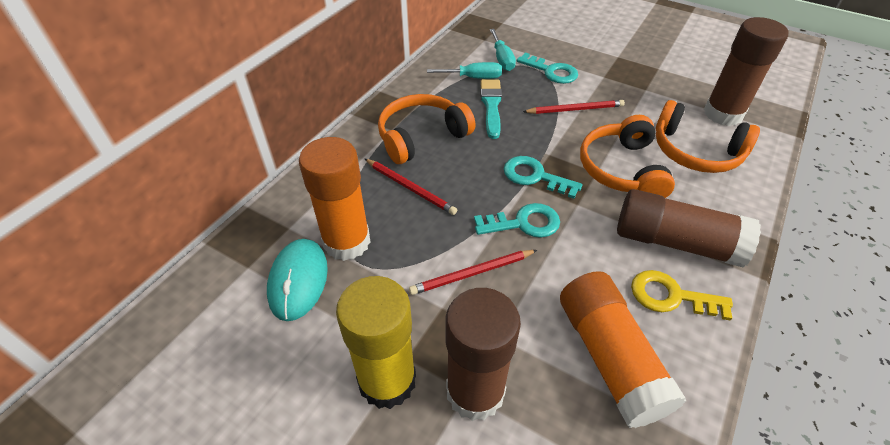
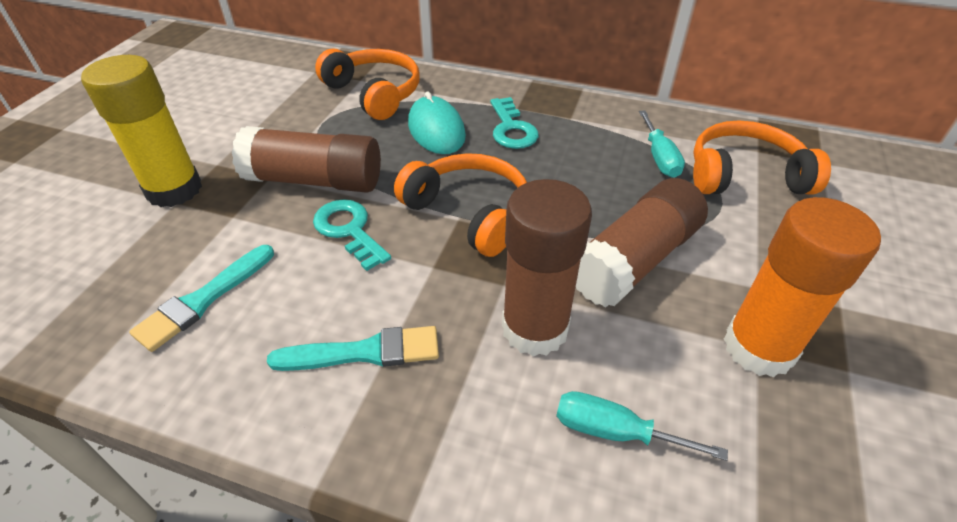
orange glue stick: [299,137,371,261] [560,271,686,428] = 2 -> [724,197,881,377] = 1
red pencil: [365,159,457,215] [409,250,537,295] [523,100,625,114] = 3 -> none = 0
turquoise brush: [480,79,502,139] = 1 -> [129,245,274,352] [267,326,439,371] = 2
turquoise key: [474,203,560,238] [504,156,583,199] [517,53,578,84] = 3 -> [313,199,391,271] [490,97,539,149] = 2
yellow key: [631,270,733,321] = 1 -> none = 0

